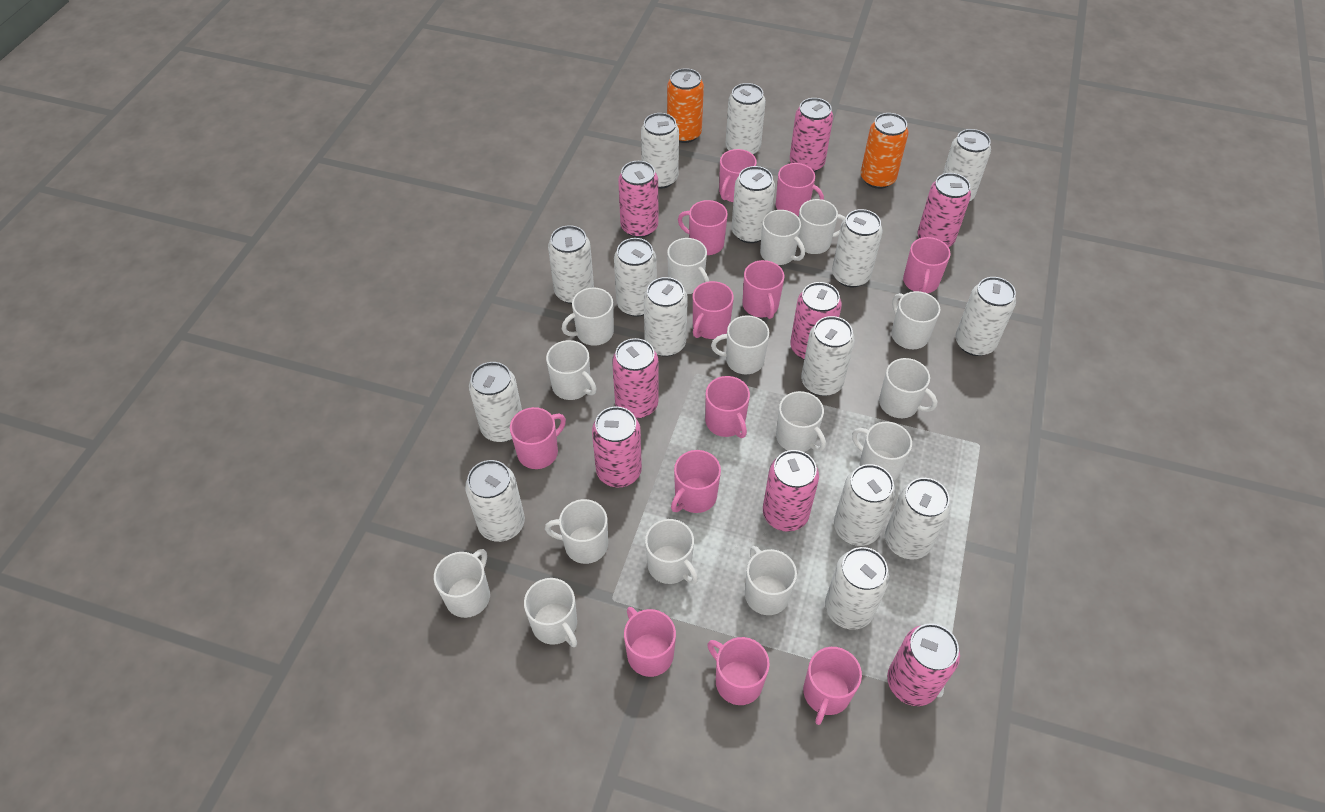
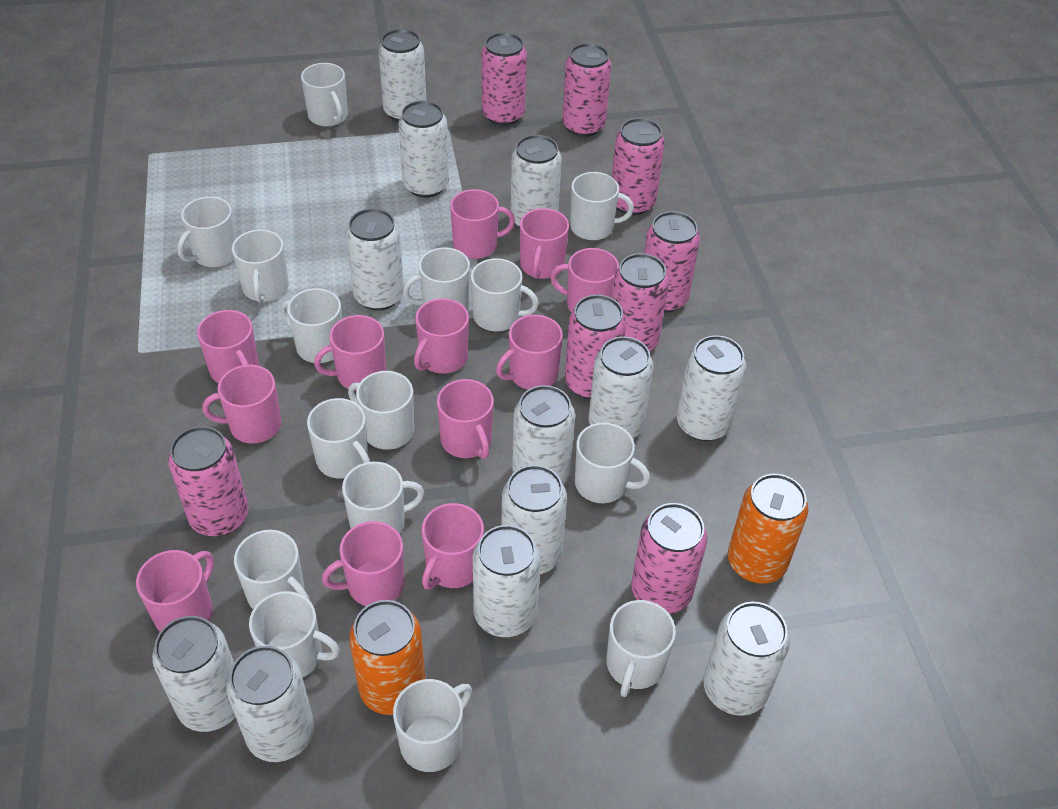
white can: [465,460,525,542] [469,362,522,442] [548,225,594,304] [614,238,657,317] [641,113,679,189] [644,277,688,357] [726,83,766,155] [732,166,775,243] [801,316,855,396] [825,547,890,630] [832,209,883,287] [834,464,896,546] [885,478,951,560] [943,129,991,202] [955,277,1016,356] = 15 -> [152,616,235,732] [226,646,314,762] [346,208,404,311] [378,29,426,122] [398,101,449,198] [473,525,541,637] [501,465,567,574] [511,135,562,228] [512,385,575,485] [589,337,653,438] [677,335,747,441] [704,602,790,716] = 12

